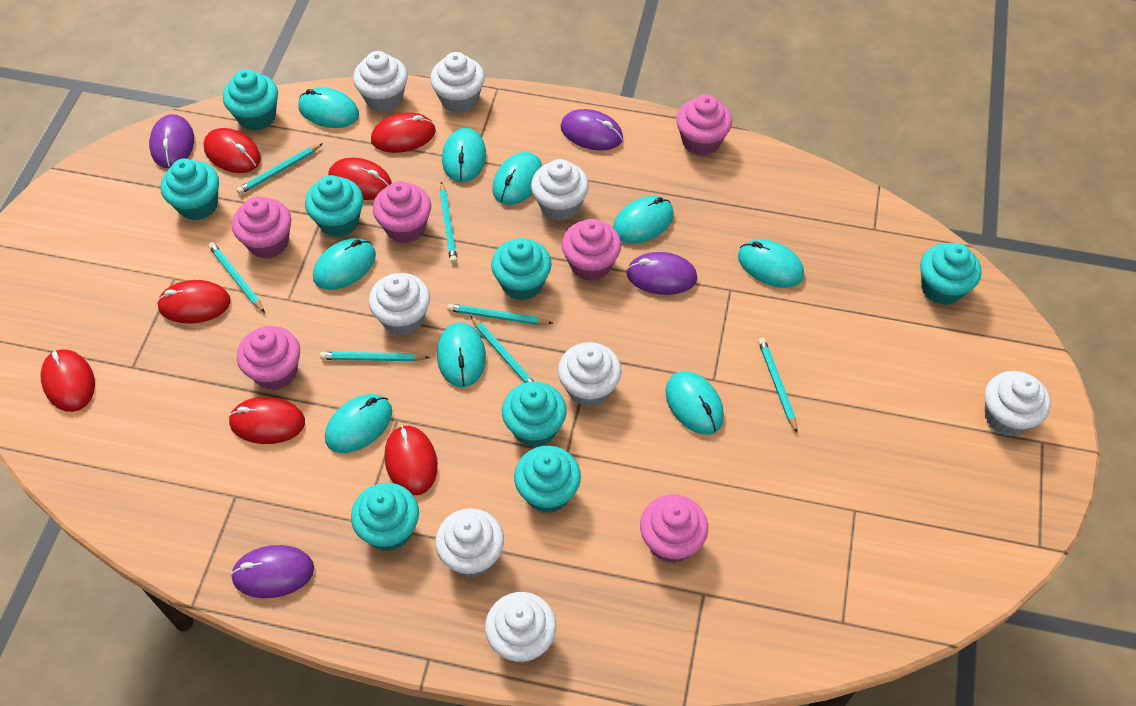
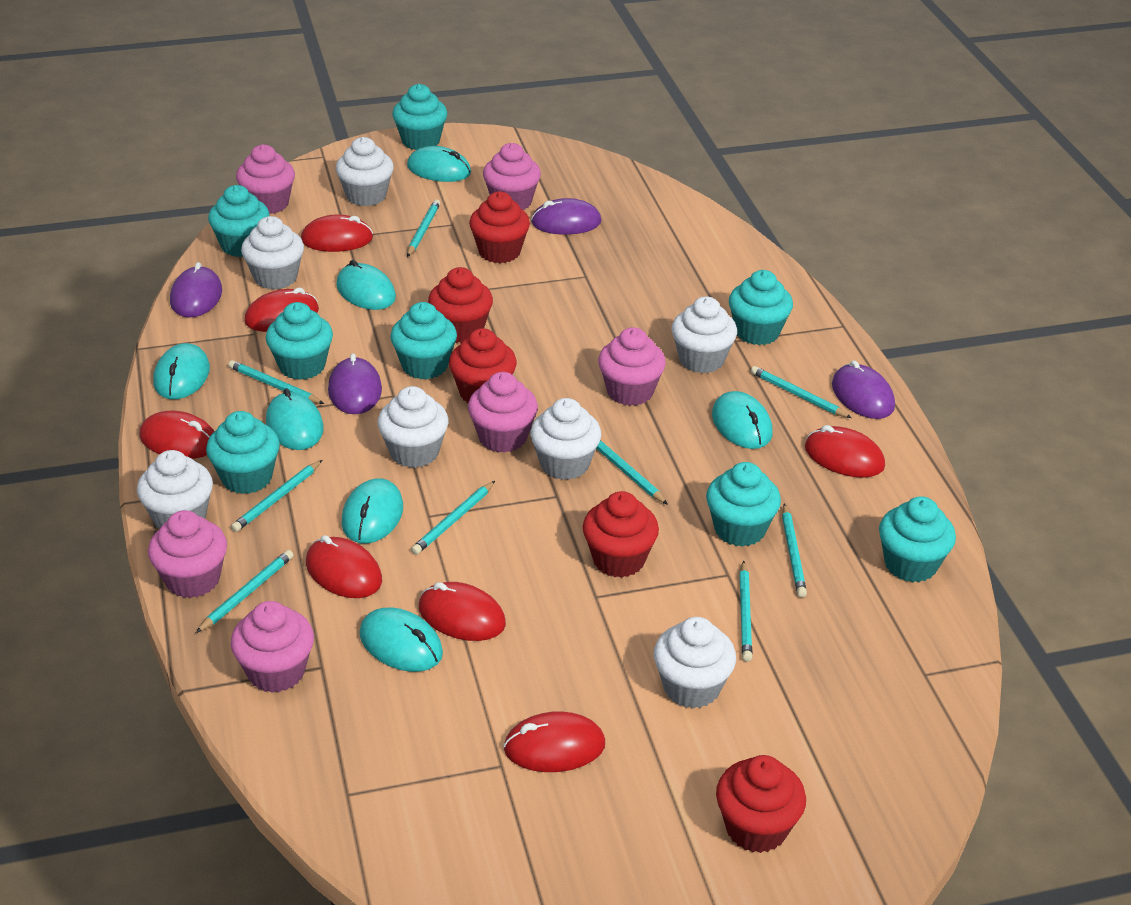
red cupcake: none = 0 -> [428,267,493,343] [449,328,517,403] [469,191,530,263] [583,491,659,578] [716,755,806,853] = 5
turquoise mouse: [298,87,359,128] [313,238,376,290] [325,394,392,453] [437,322,486,387] [442,128,486,183] [492,152,542,205] [613,196,674,244] [665,371,724,435] [738,239,804,288] = 9 -> [153,343,210,399] [266,388,324,450] [336,260,396,310] [341,478,403,544] [359,608,443,672] [407,146,471,182] [712,391,773,449] = 7
turquoise pencil: [208,242,265,313] [236,143,323,194] [320,352,430,361] [440,181,457,263] [447,304,553,325] [470,316,534,383] [758,338,797,433] = 7 -> [196,550,293,633] [228,360,324,404] [231,460,322,532] [407,199,440,257] [411,481,495,555] [596,440,668,505] [739,561,753,662] [751,366,852,418] [782,504,807,597] = 9
white cupcake: [353,51,408,112] [369,273,430,336] [430,52,485,113] [435,508,504,577] [485,592,556,663] [531,159,589,221] [558,342,621,407] [985,371,1051,436] = 8 -> [137,450,213,529] [241,216,304,290] [336,137,394,206] [377,386,449,468] [530,398,601,480] [654,617,736,709] [671,296,737,373] = 7

